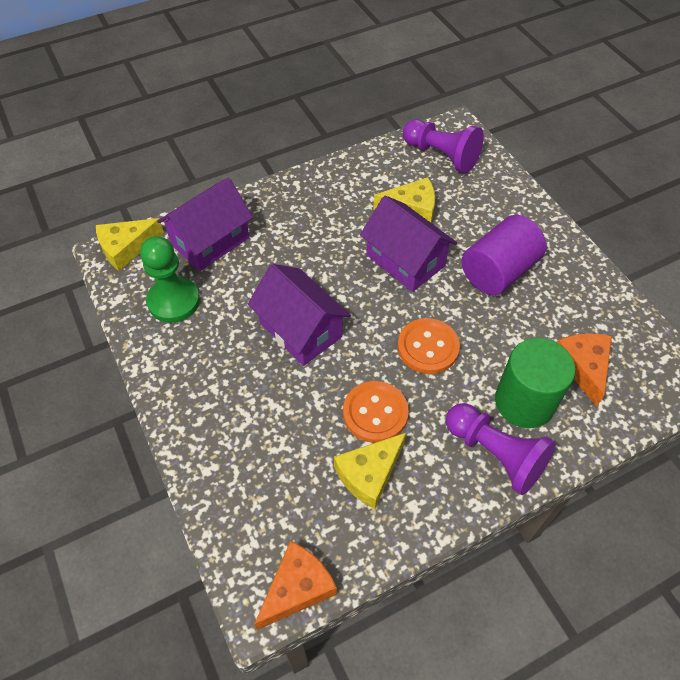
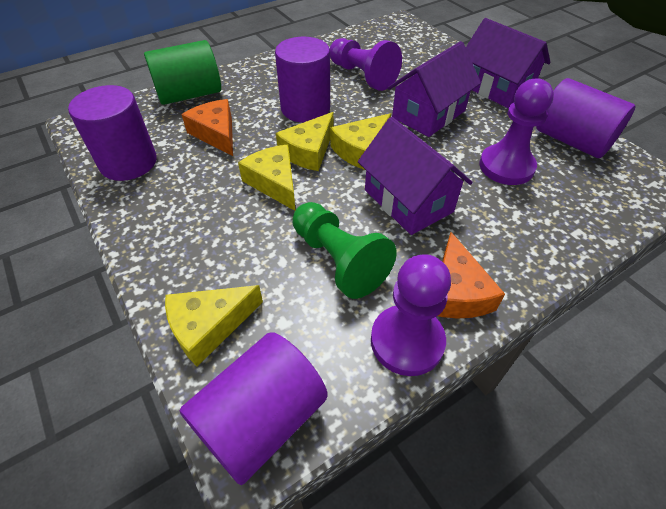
orange button: [343,381,409,443] [398,318,460,374] = 2 -> none = 0
purple cylinder: [462,215,546,295] = 1 -> [68,85,157,181] [179,332,328,485] [275,37,330,123] [536,78,636,158] = 4
purple pawn: [403,119,484,173] [446,403,556,495] = 2 -> [330,38,402,91] [371,254,451,376] [479,78,554,185] = 3
yellow cheese: [96,218,164,271] [334,433,406,509] [373,177,435,222] = 3 -> [165,285,263,367] [238,145,295,211] [276,112,334,171] [330,113,391,170] = 4

